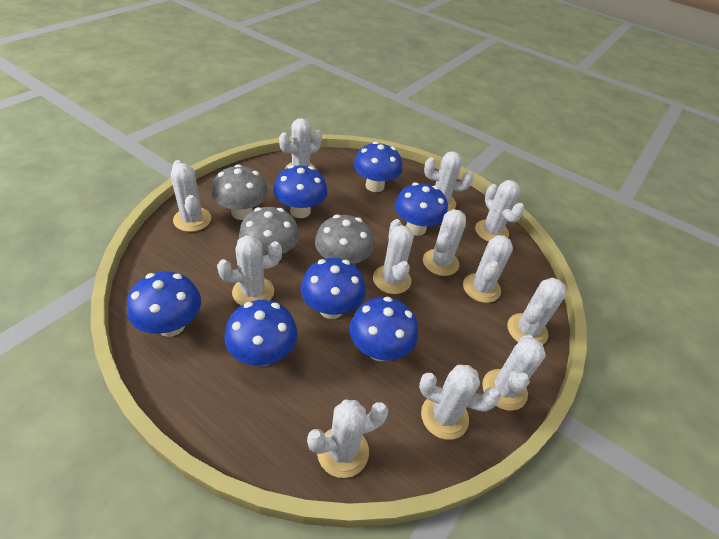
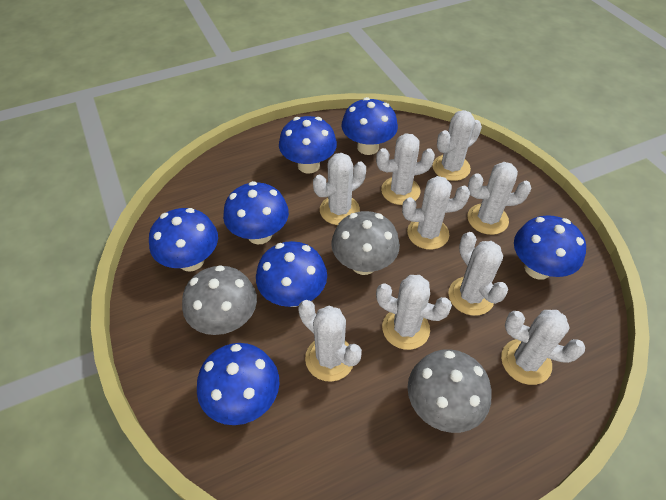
white cactus: [171,160,211,232] [217,235,282,306] [279,118,322,170] [307,399,388,478] [373,219,414,294] [419,365,501,440] [423,209,466,276] [424,151,473,211] [463,235,513,303] [475,180,525,242] [482,335,546,411] [507,278,566,345] = 12 -> [298,300,362,382] [313,153,366,225] [376,133,435,205] [376,275,452,350] [402,176,470,250] [433,110,482,181] [448,232,508,316] [467,162,532,235] [501,310,585,385] = 9

